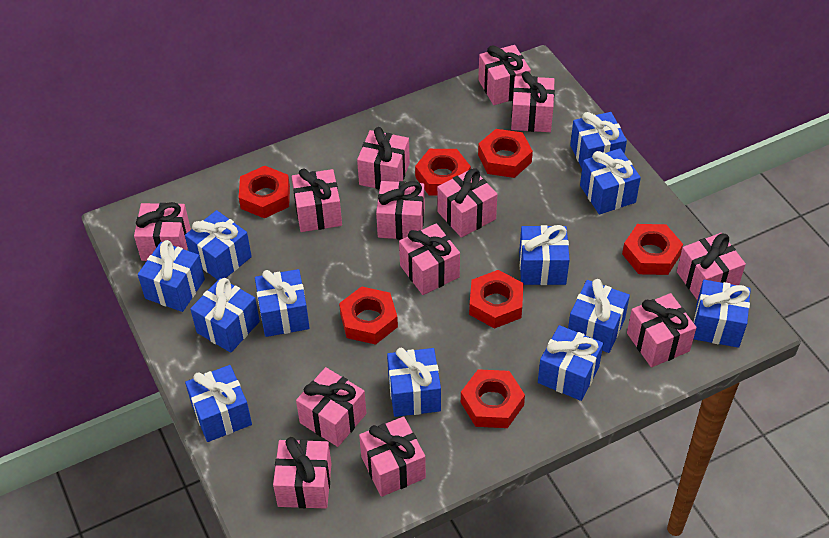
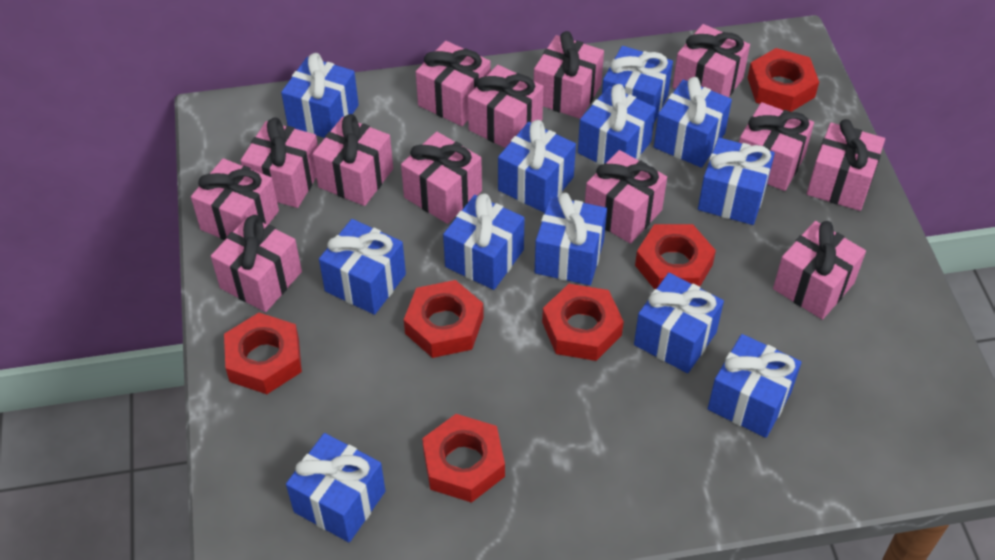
red nut: [239,165,290,219] [339,286,398,345] [415,149,471,195] [461,369,525,428] [469,270,524,329] [478,129,533,178] [622,224,683,275] = 7 -> [224,313,302,394] [404,280,484,358] [422,414,505,503] [542,284,624,361] [635,224,716,289] [748,48,819,112] = 6

